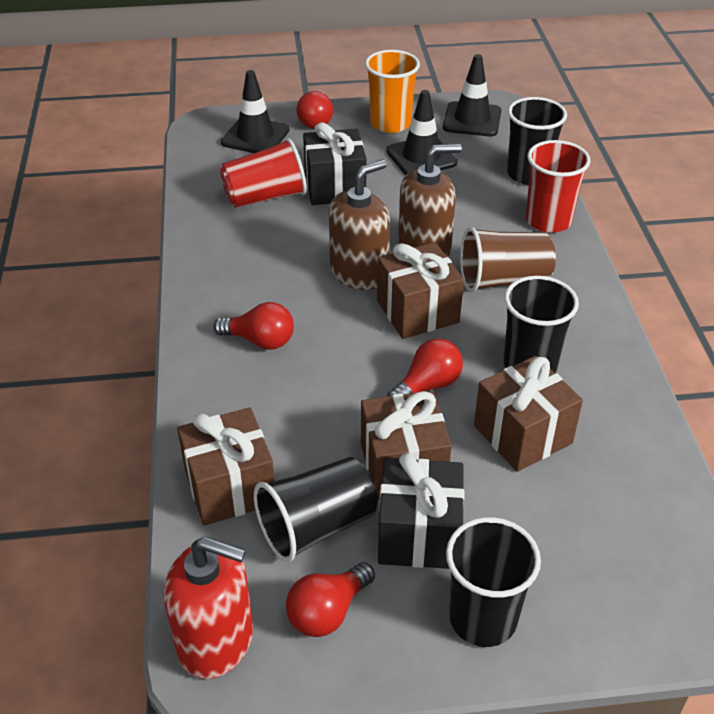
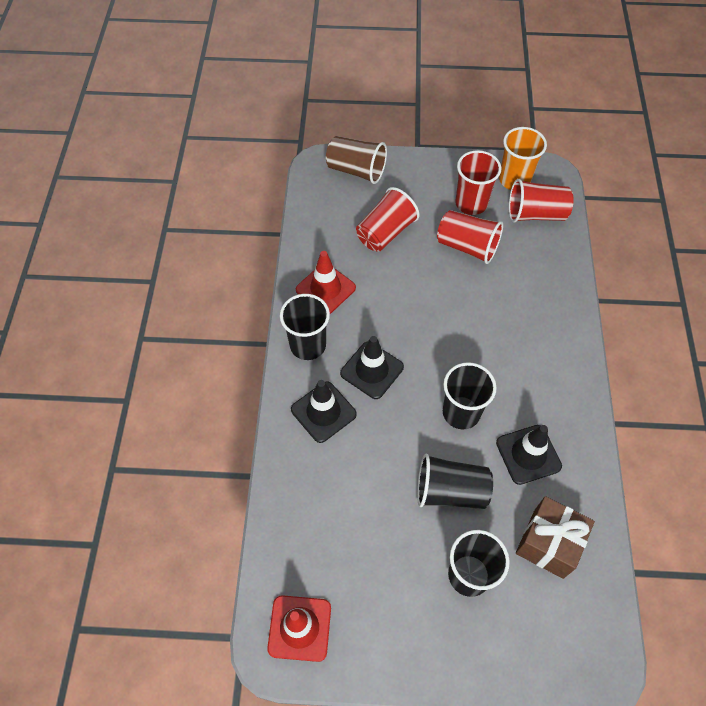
black gift: [303,122,367,205] [378,453,464,569] = 2 -> none = 0
brown gift: [177,407,275,526] [361,391,452,499] [377,242,464,339] [474,356,583,472] = 4 -> [516,496,595,579] = 1
brown soap dispenser: [329,159,390,290] [398,144,462,257] = 2 -> none = 0
red cup: [220,138,307,208] [526,140,591,233] = 2 -> [356,187,420,252] [437,210,503,264] [455,150,501,215] [509,179,574,222] = 4
red light bulb: [213,302,294,350] [286,562,375,637] [296,91,333,129] [387,338,463,397] = 4 -> none = 0
red soap dispenser: [164,537,253,679] = 1 -> none = 0
red traffic cone: none = 0 -> [267,595,331,662] [296,251,356,314] = 2

